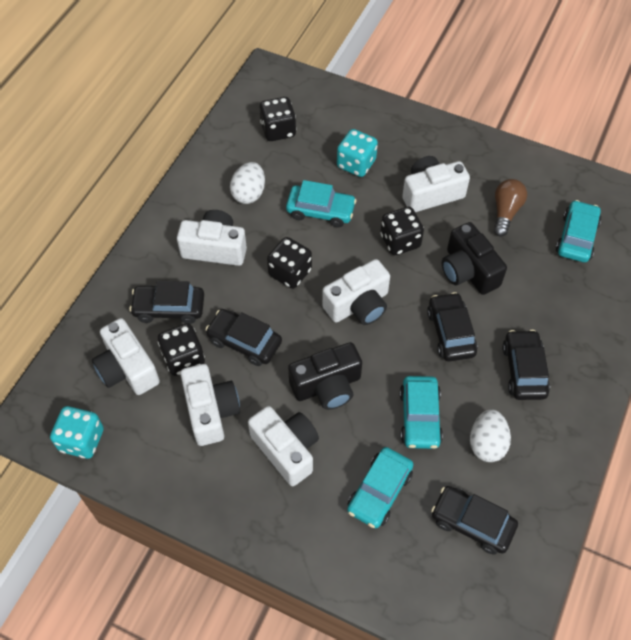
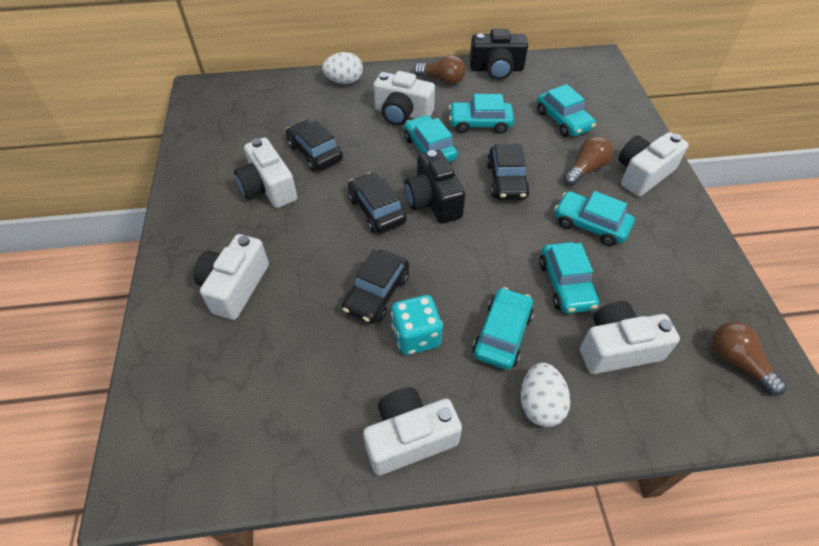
black car: [129,281,204,324] [205,309,282,366] [427,292,478,362] [431,486,518,555] [502,330,550,400] = 5 -> [286,119,343,171] [342,250,409,324] [348,172,407,233] [487,144,530,200] = 4
black dice: [158,323,205,376] [260,97,296,141] [267,237,312,289] [380,206,424,255] = 4 -> none = 0
brown light bulb: [494,179,527,237] = 1 -> [414,55,466,85] [563,136,613,186] [712,322,787,396] = 3
turquoise car: [286,180,357,228] [347,447,414,529] [400,376,443,449] [556,200,601,262] = 4 -> [404,115,458,162] [449,94,514,134] [472,287,534,370] [537,84,596,137] [539,242,599,314] [555,191,635,246] = 6
turquoise dice: [50,406,104,459] [337,129,378,177] = 2 -> [391,295,443,355] = 1

